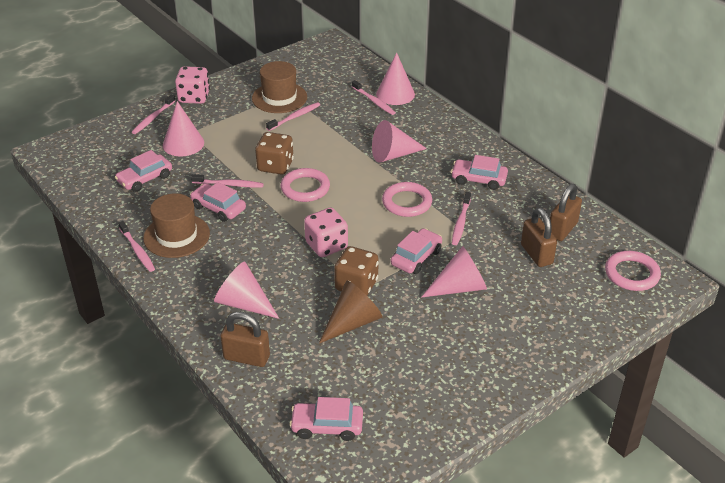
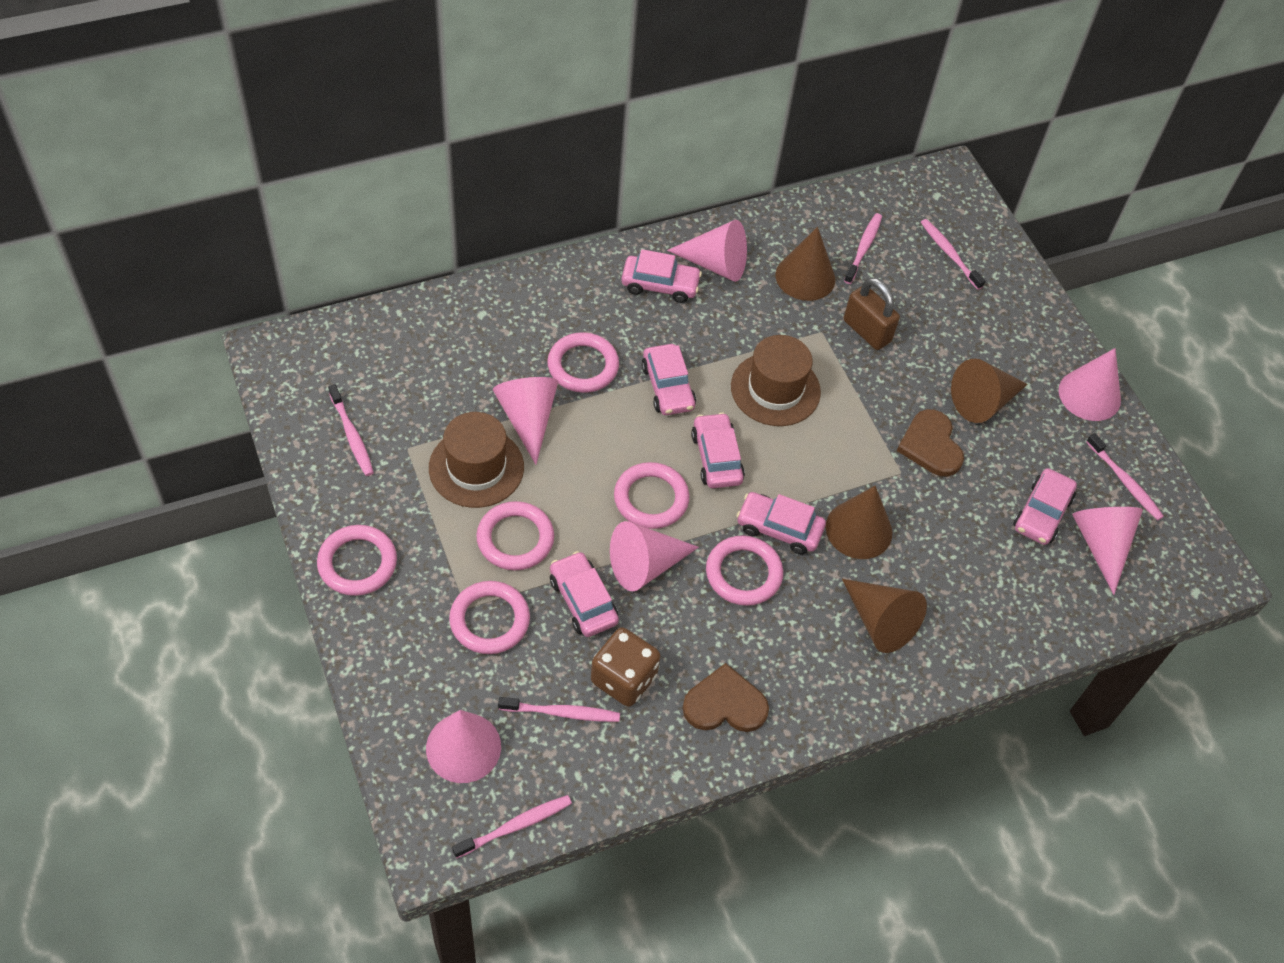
brown cone: [319,281,383,344] = 1 -> [776,227,835,301] [826,486,892,559] [842,579,927,653] [951,359,1028,423] = 4
brown dice: [255,132,294,175] [334,246,379,295] = 2 -> [591,627,661,707] = 1
brown heart: none = 0 -> [683,663,769,732] [897,409,964,476] = 2
brown padlock: [220,311,270,367] [521,207,557,267] [550,184,582,241] = 3 -> [844,277,900,350] = 1
pink car: [115,150,172,192] [190,182,246,222] [289,397,363,441] [391,228,442,274] [451,155,508,190] = 5 -> [550,551,619,637] [621,249,702,303] [642,344,696,415] [691,412,745,488] [737,492,826,554] [1013,468,1077,545] = 6
pink cone: [163,101,204,156] [214,261,280,319] [372,120,427,163] [376,53,415,105] [421,246,487,298] = 5 -> [426,710,501,783] [493,377,558,465] [610,521,699,591] [667,220,747,282] [1059,348,1121,421] [1072,507,1143,595] = 6
pink dice: [175,66,210,104] [304,208,348,257] = 2 -> none = 0
pink ring: [281,168,330,202] [382,182,432,217] [605,251,661,291] = 3 -> [317,525,397,596] [449,581,530,654] [476,501,554,571] [547,332,619,393] [614,462,690,529] [706,535,783,606] = 6

